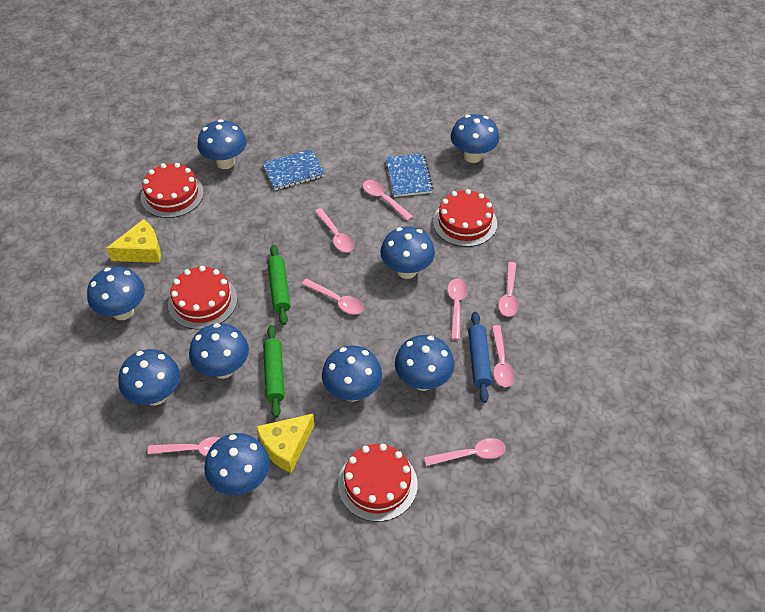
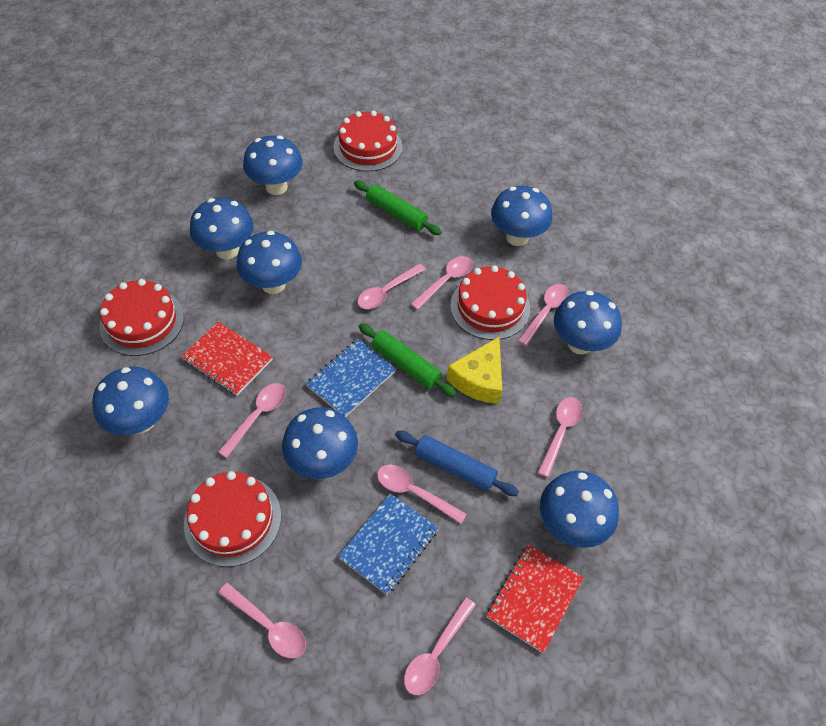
blue mushroom: [87,267,145,320] [118,349,180,405] [189,323,249,379] [197,119,247,169] [204,433,270,495] [322,345,382,402] [380,226,435,279] [395,335,455,391] [451,114,499,163] = 9 -> [92,367,169,435] [190,198,254,260] [236,231,302,294] [243,136,303,195] [282,407,358,479] [491,186,552,246] [540,471,619,548] [554,290,622,354] = 8
red notebook: none = 0 -> [181,322,273,395] [486,544,584,653] = 2
yellow cheese: [107,219,161,263] [256,414,315,473] = 2 -> [447,337,502,404] = 1

